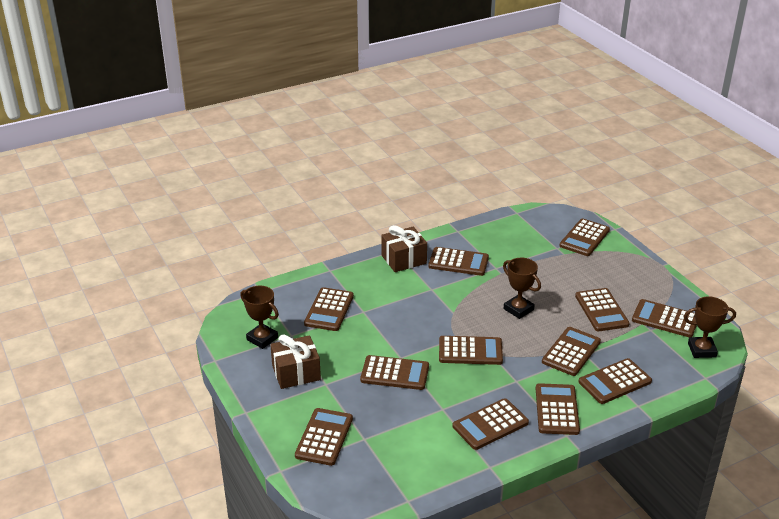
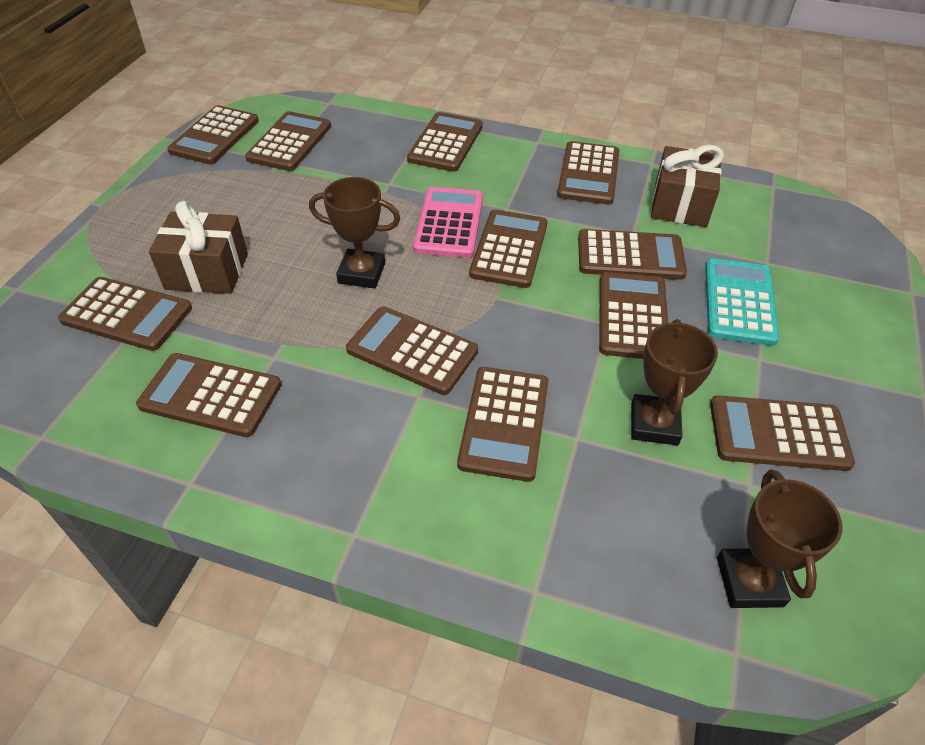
pink calculator: none = 0 -> [413,187,483,258] = 1
turquoise calculator: none = 0 -> [705,258,780,346] = 1

